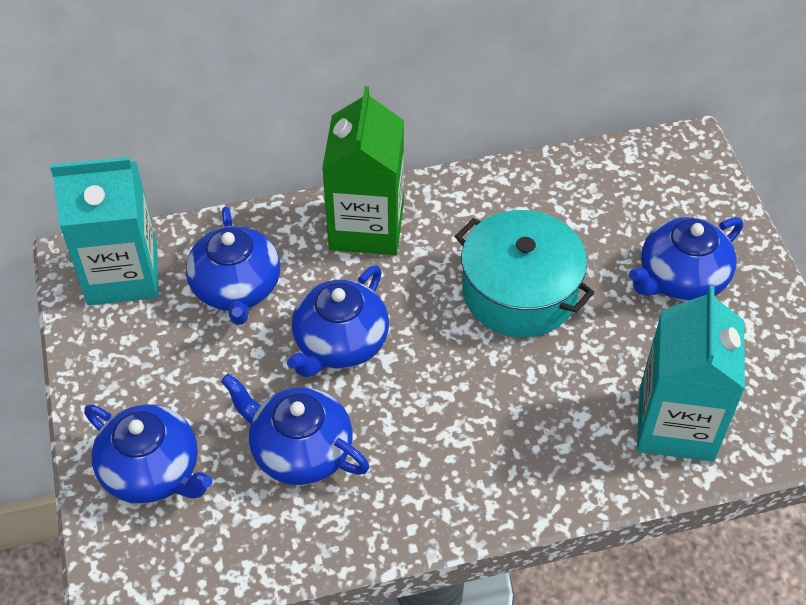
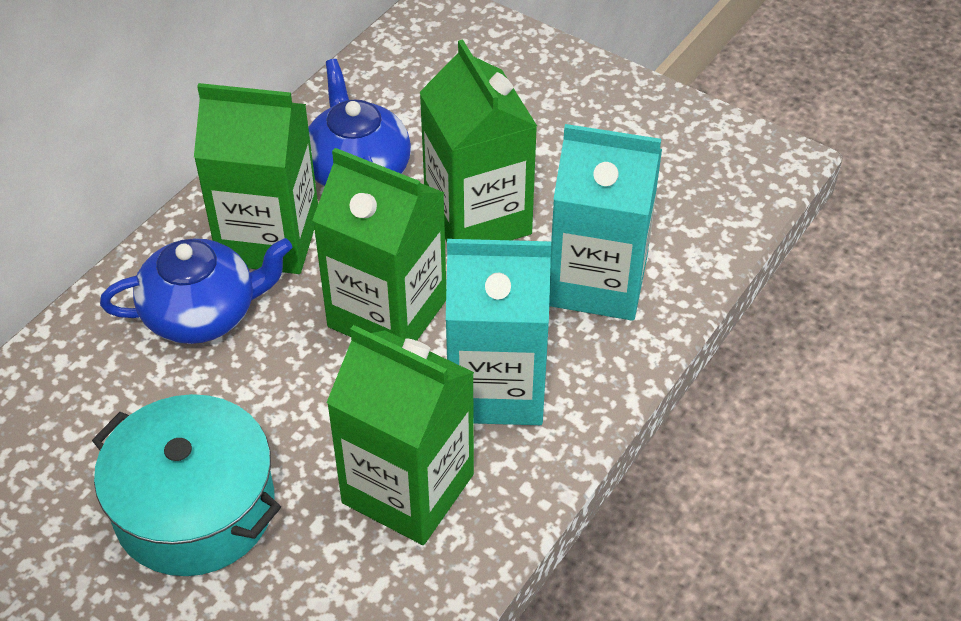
blue teapot: [84,404,212,504] [186,207,280,325] [221,374,370,485] [287,265,389,378] [629,217,743,301] = 5 -> [100,238,292,344] [308,59,411,187] = 2
green carton: [322,86,404,255] = 1 -> [194,83,318,274] [312,148,446,341] [326,325,474,545] [419,39,537,242] = 4

